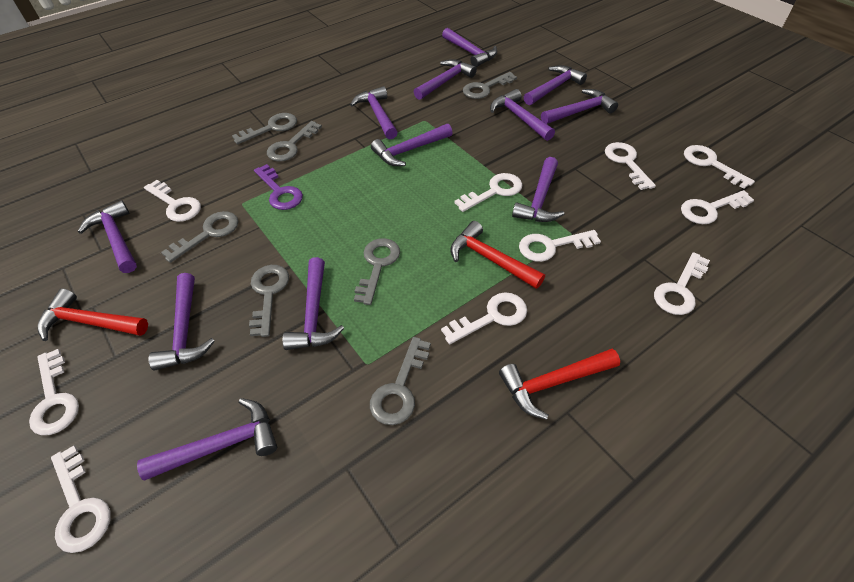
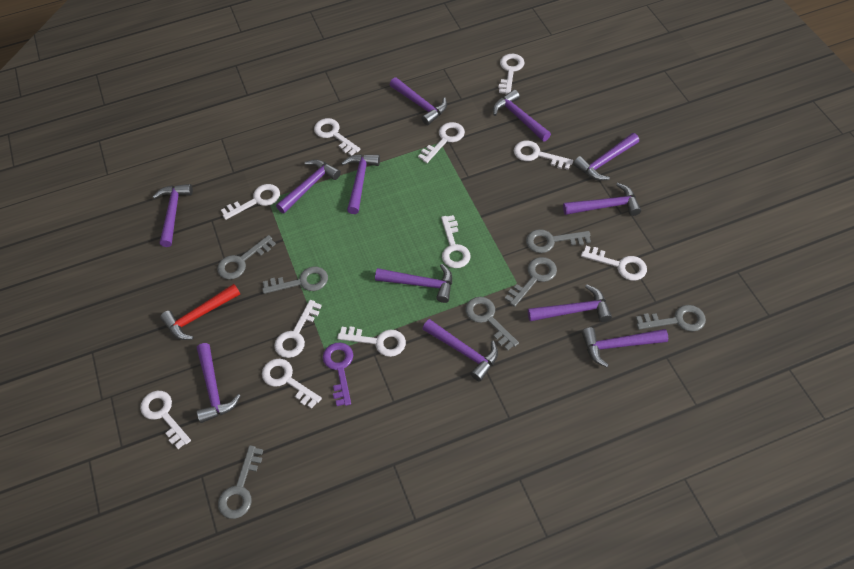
red hammer: [38,289,148,341] [450,221,545,289] [499,349,620,420] = 3 -> [160,284,240,340] = 1
white key: [29,349,79,435] [51,446,111,553] [144,180,201,222] [441,292,527,344] [454,173,522,212] [519,230,601,262] [605,142,656,190] [654,252,710,315] [681,190,754,224] [684,145,755,189] = 10 -> [140,391,191,449] [221,184,280,220] [262,359,322,409] [274,300,322,358] [314,118,361,156] [337,326,406,357] [418,122,465,163] [441,215,471,268] [499,54,525,95] [514,141,573,170] [581,246,647,281] = 11

